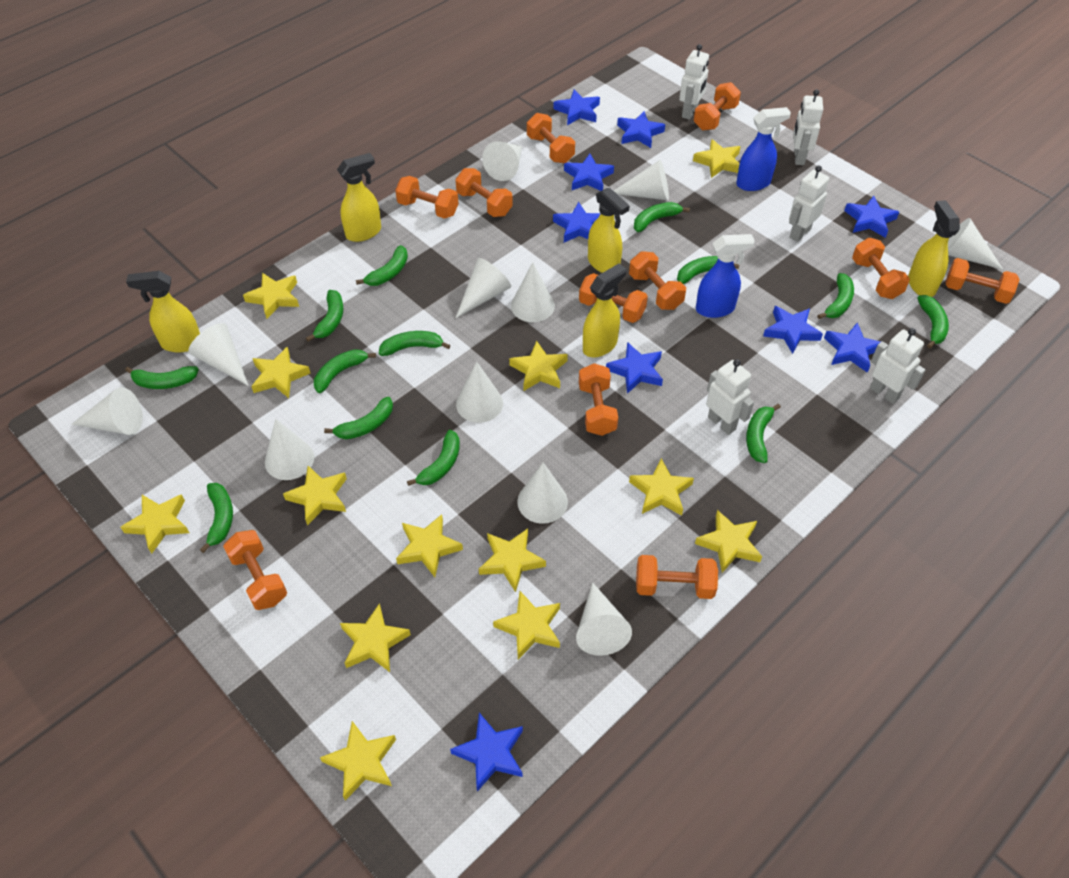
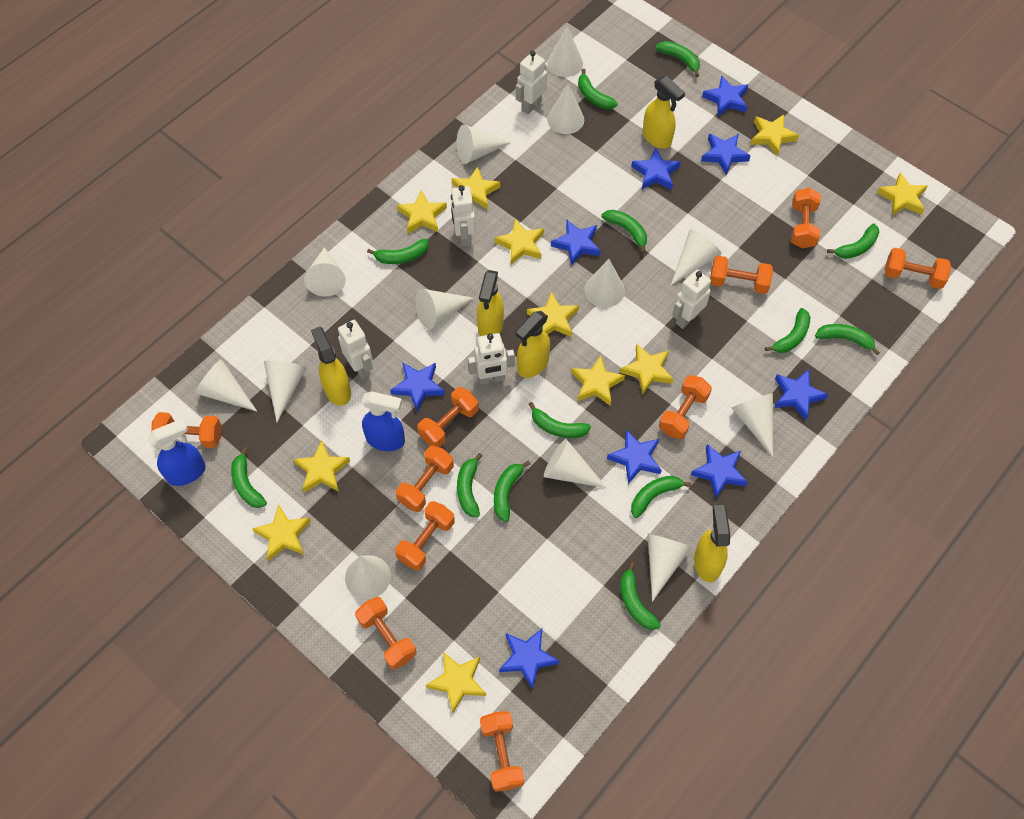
orange dumbbell: [223,530,287,610] [395,176,459,219] [455,168,513,217] [527,113,575,163] [579,273,648,323] [579,363,618,436] [629,251,686,310] [636,555,718,599] [693,82,741,131] [852,238,910,299] [946,258,1020,304] = 11 -> [151,412,221,448] [355,597,416,670] [395,501,455,570] [396,445,454,512] [417,387,479,447] [480,711,524,792] [659,375,712,439] [710,255,773,294] [791,188,821,248] [885,248,951,289] = 10
white cone: [71,387,143,435] [188,323,249,386] [265,419,314,480] [456,258,511,318] [456,362,503,423] [482,141,522,181] [511,262,555,322] [517,462,568,524] [576,582,632,656] [614,160,669,200] [948,218,1003,270] = 11 -> [195,359,257,411] [264,360,307,422] [304,248,346,297] [345,555,391,599] [415,289,474,329] [457,125,511,164] [544,439,607,488] [547,26,583,77] [547,84,584,134] [585,259,625,308] [648,534,692,602] [671,229,721,285] [732,393,773,457] = 13
yellow star: [121,494,189,554] [243,273,299,319] [251,347,310,398] [283,466,347,526] [320,721,396,801] [340,603,411,672] [396,514,463,577] [479,529,546,592] [493,591,560,659] [509,340,568,391] [629,458,694,516] [693,139,741,178] [695,510,762,573] = 13 -> [252,504,311,561] [293,441,350,493] [397,190,447,233] [426,652,486,713] [451,166,500,210] [495,219,544,265] [527,292,579,337] [571,355,625,406] [620,344,674,395] [750,115,799,156] [877,172,928,215] = 11

